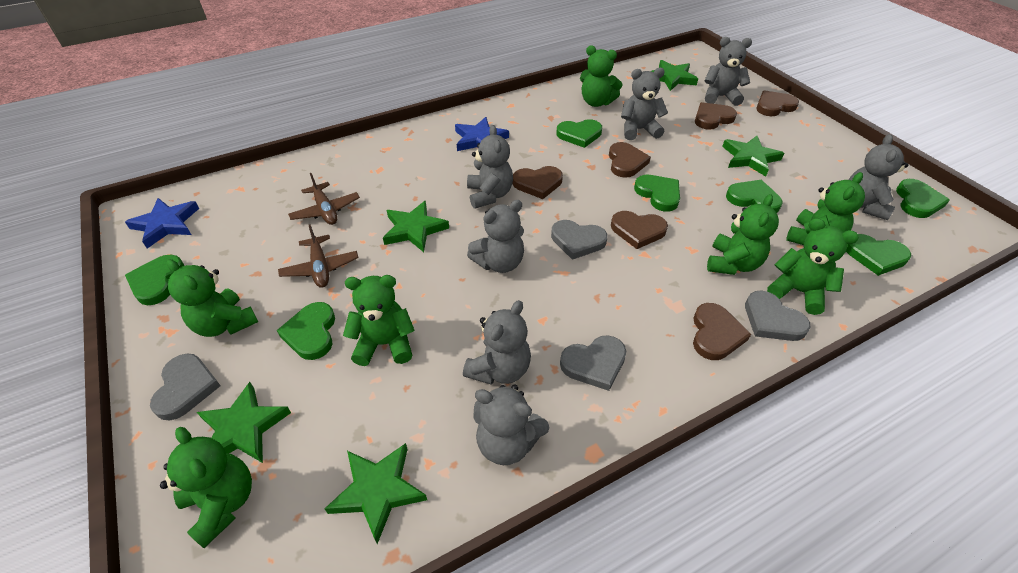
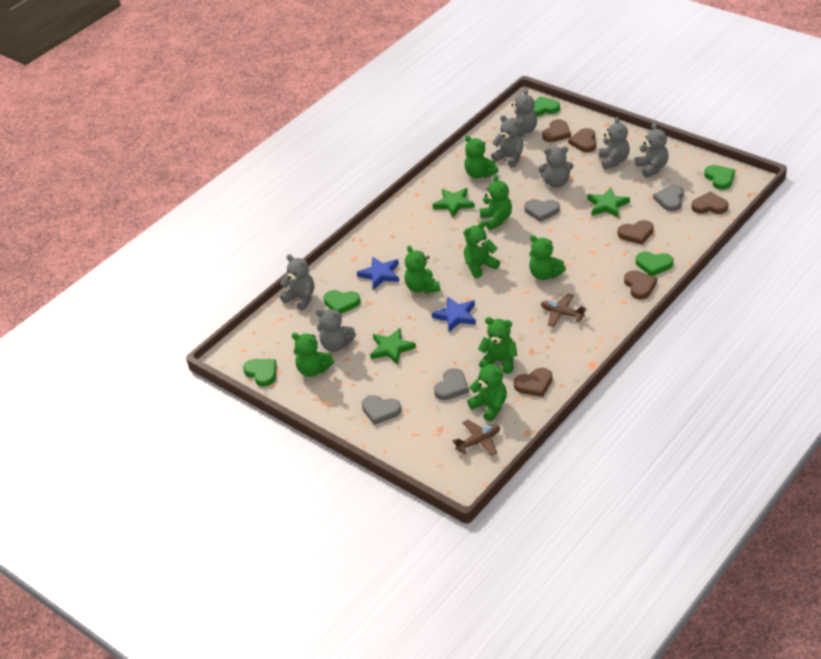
green heart: [125,255,184,305] [277,302,335,360] [556,119,602,148] [634,175,680,212] [726,180,783,213] [846,234,911,276] [896,179,950,218] = 7 -> [243,359,277,387] [323,290,360,314] [533,96,560,116] [636,252,673,276] [704,165,735,190] = 5
green star: [197,382,291,463] [324,443,427,544] [383,201,449,252] [651,60,698,91] [722,136,784,177] = 5 -> [370,328,416,365] [432,188,475,218] [587,187,630,217] = 3
green teddy bear: [160,427,252,548] [166,259,258,337] [343,275,415,366] [580,45,623,107] [707,194,779,275] [767,218,859,315] [786,172,865,245] = 7 -> [292,333,334,377] [405,245,440,294] [463,221,500,278] [464,135,498,178] [467,359,507,422] [478,317,517,374] [480,175,512,230] [529,235,566,280] = 8

